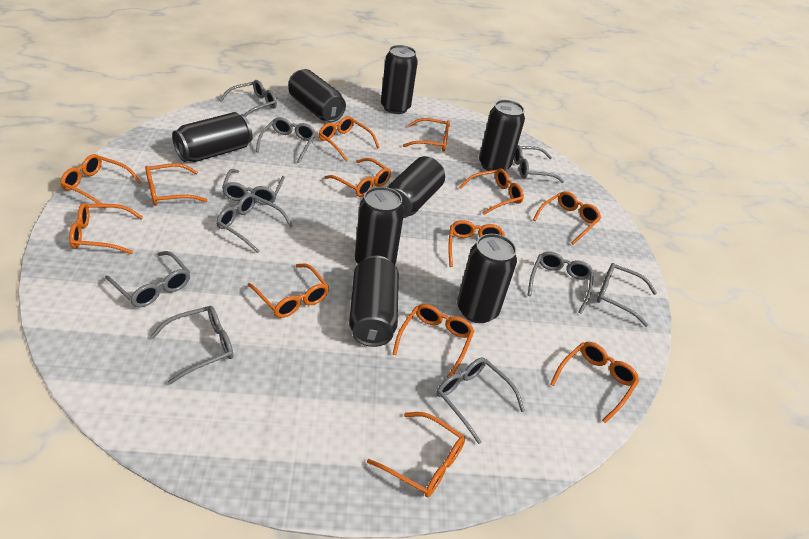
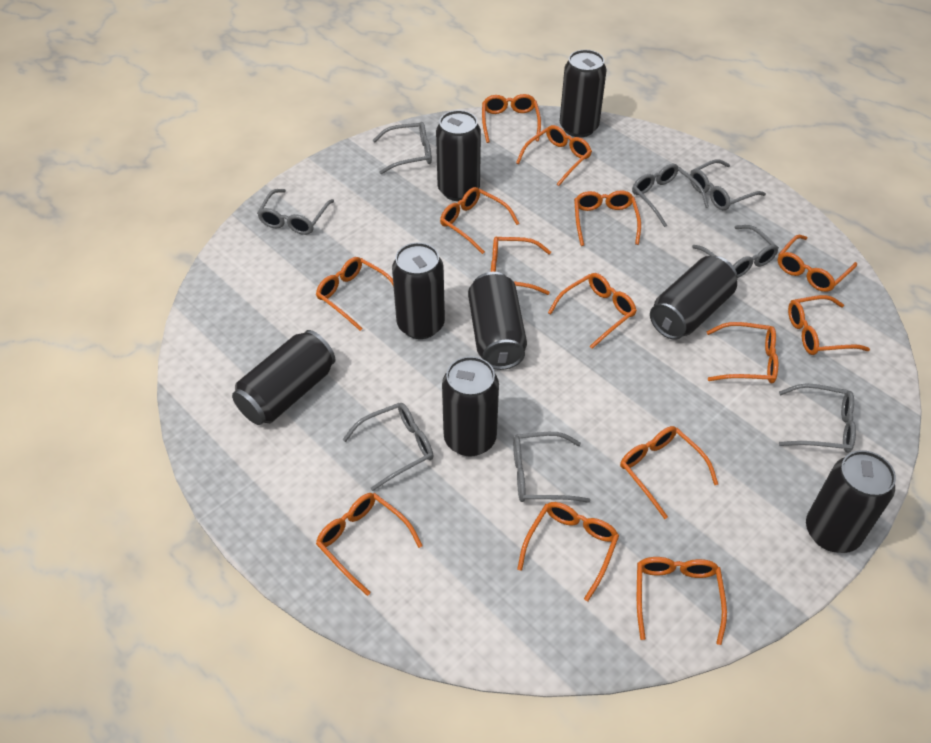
grey glasses: [105,251,190,308] [150,306,234,384] [216,193,293,253] [219,80,277,117] [222,169,285,205] [256,117,316,163] [437,358,525,444] [514,145,564,183] [527,251,594,314] [597,263,657,327] = 10 -> [257,189,334,235] [342,403,434,491] [373,122,432,174] [513,432,591,503] [632,164,709,227] [690,159,766,210] [692,225,779,278] [779,383,856,453] = 8
orange glasses: [60,154,141,209] [69,203,143,254] [145,163,208,206] [248,264,329,318] [319,116,380,162] [324,158,391,197] [367,412,465,497] [393,304,474,378] [403,118,450,152] [448,220,505,267] [459,168,524,215] [533,191,601,245] [550,342,639,423] = 13 -> [316,257,393,331] [316,493,423,596] [440,187,520,254] [482,94,541,143] [491,237,551,295] [516,125,592,186] [517,502,619,601] [548,273,637,349] [574,190,641,246] [620,426,718,519] [637,557,727,645] [706,322,778,384] [778,235,857,292] [788,295,870,355] = 14

